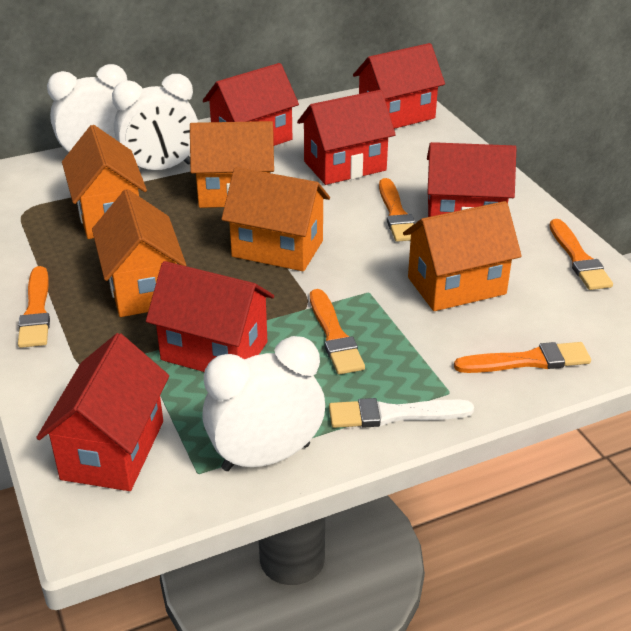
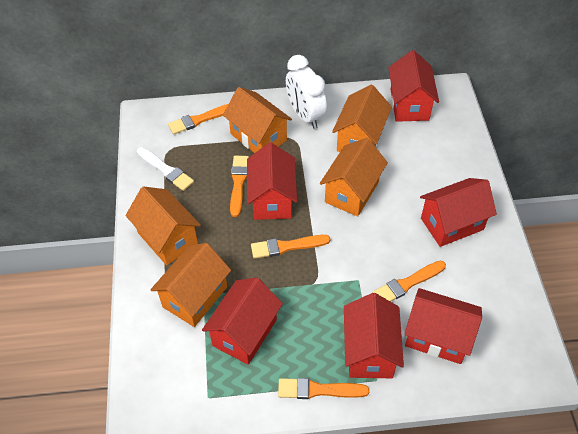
white clock: [47,64,127,152] [112,74,198,170] [202,336,325,471] = 3 -> [286,55,327,129] = 1

